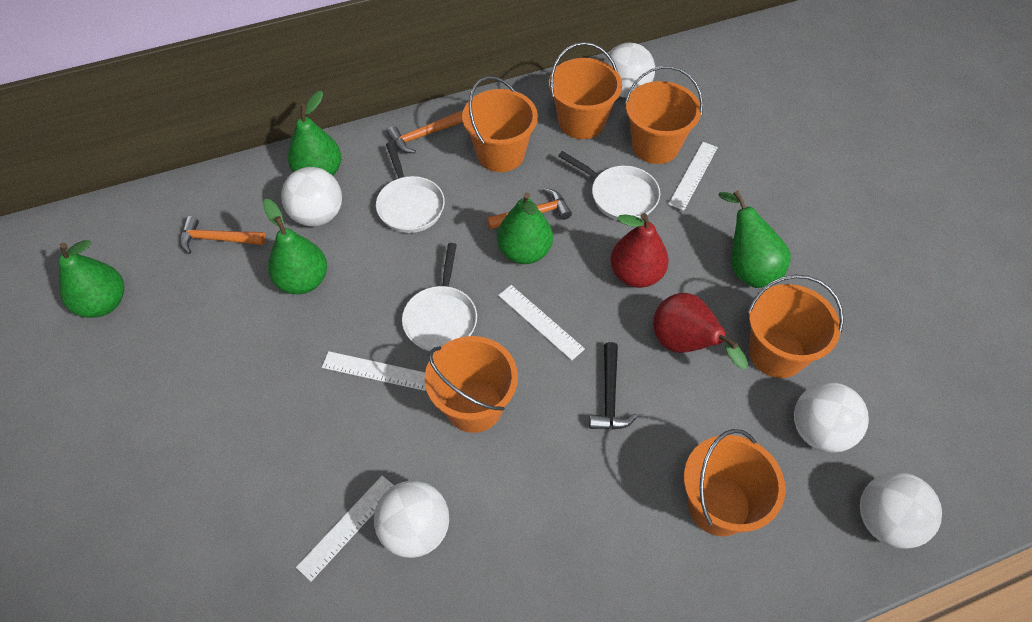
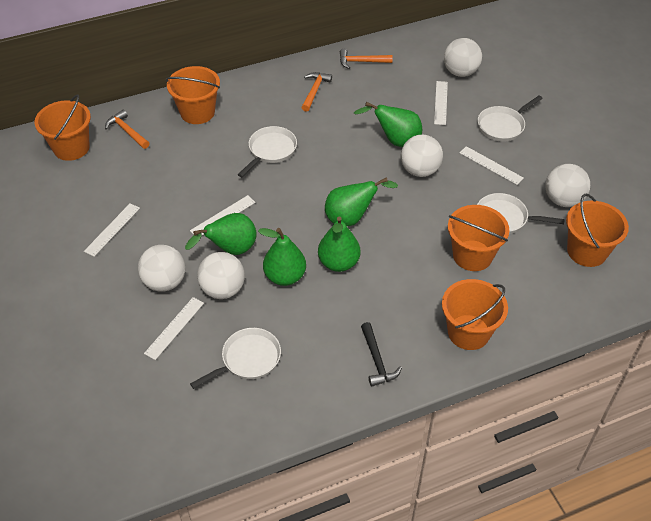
orange bucket: [425,336,518,433] [462,76,538,172] [549,42,622,139] [625,66,703,164] [684,429,785,536] [748,275,844,378] = 6 -> [35,94,91,161] [166,66,220,124] [442,279,508,350] [448,205,510,271] [566,194,629,267] = 5
red pear: [610,213,669,288] [653,293,748,369] = 2 -> none = 0
white pan: [376,142,445,233] [402,243,477,352] [558,151,660,220] = 3 -> [190,328,281,389] [238,126,297,177] [477,193,565,234] [478,95,543,142] = 4
white ruler: [296,476,394,581] [322,351,426,391] [498,285,585,360] [668,142,718,211] = 4 -> [84,203,140,257] [144,297,204,360] [190,195,256,235] [434,81,448,125] [459,146,524,185] = 5

